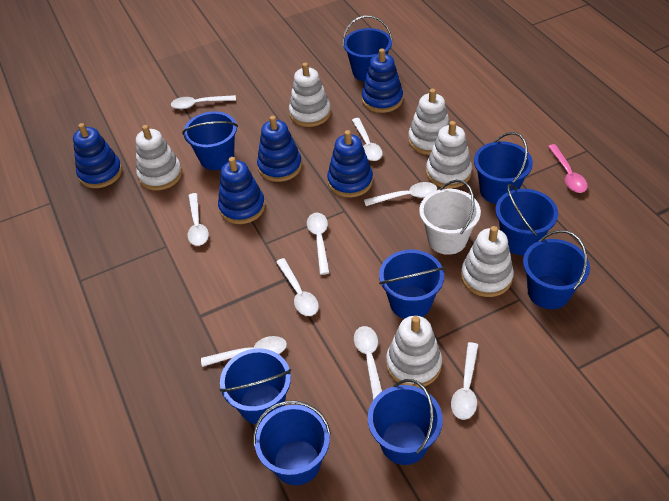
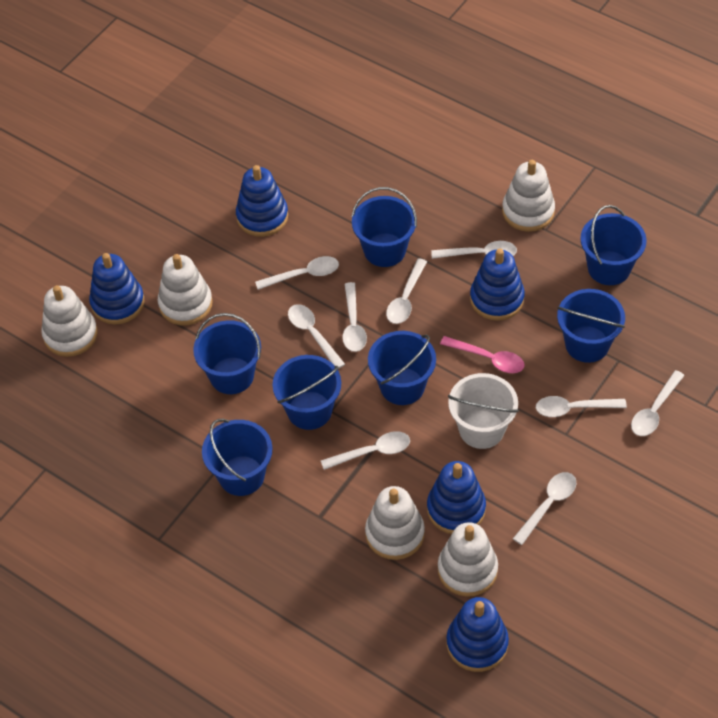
blue bucket: [182,111,238,170] [219,348,291,424] [253,401,331,485] [343,16,392,82] [368,379,443,465] [379,250,445,319] [474,132,533,204] [496,184,558,255] [523,230,590,309] = 9 -> [193,313,261,394] [202,419,272,496] [272,355,341,430] [351,187,417,267] [368,331,436,405] [557,289,625,363] [580,205,647,285] = 7
white stacking toy: [136,125,182,191] [289,63,331,127] [386,316,442,388] [408,89,450,155] [426,121,472,189] [461,226,514,297] = 6 -> [42,285,98,357] [158,254,213,325] [365,486,425,560] [438,522,498,597] [502,160,555,232] = 5

